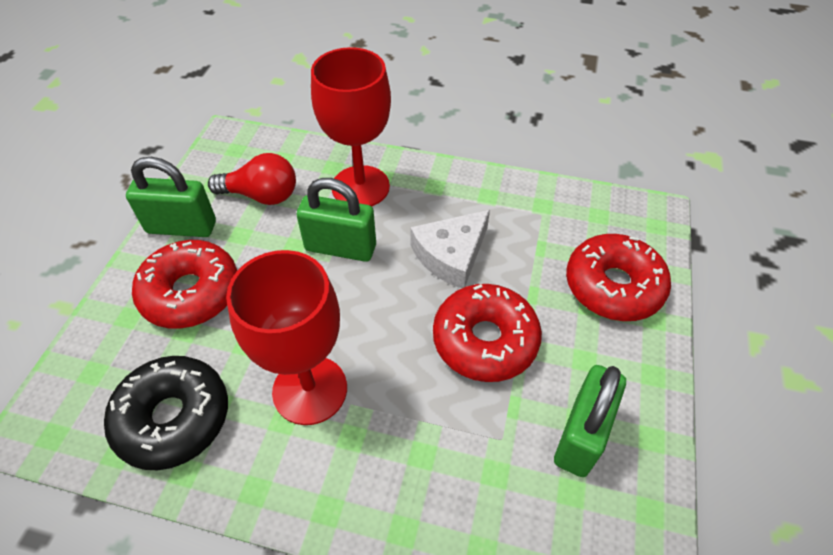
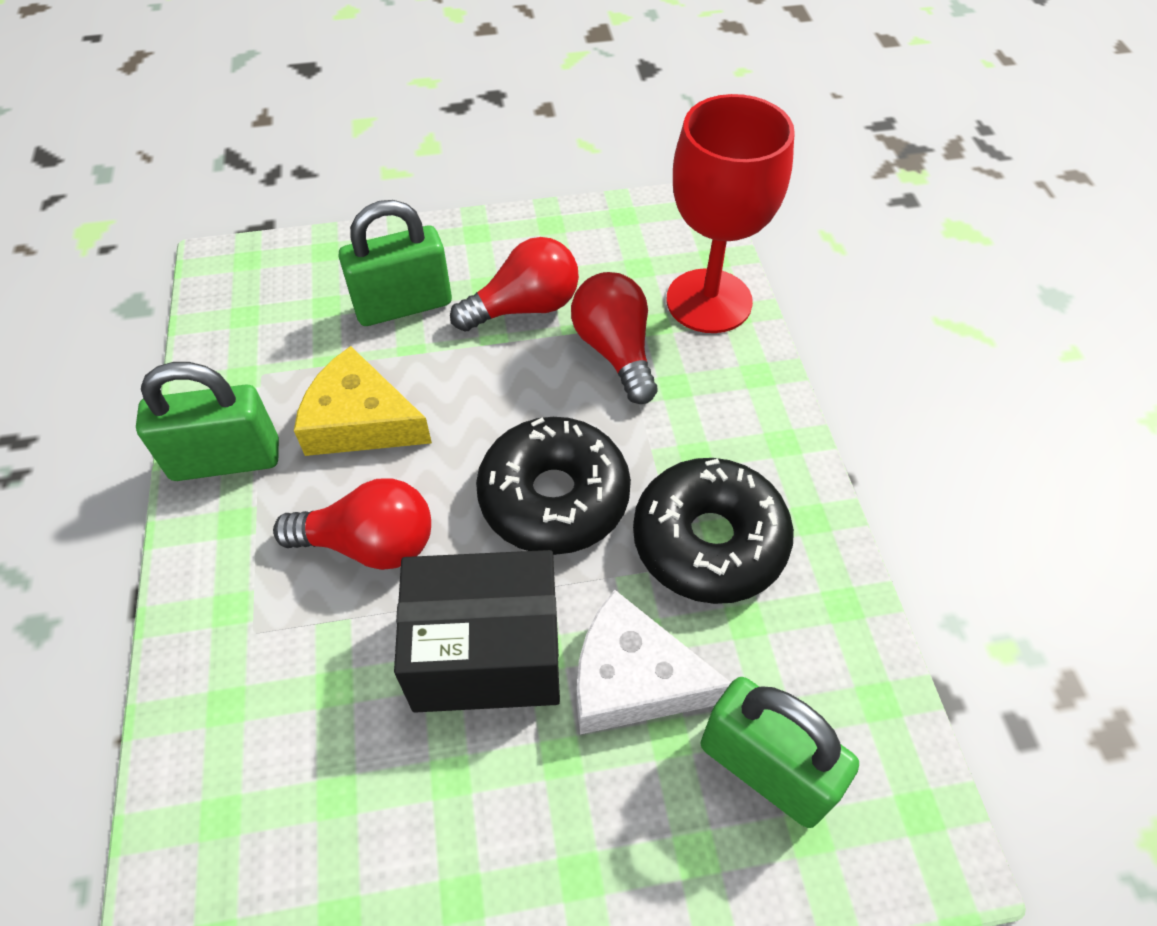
black box: none = 0 -> [394,550,560,713] = 1
black donut: [104,356,228,470] = 1 -> [476,417,631,555] [633,458,794,604] = 2
red donut: [132,240,237,329] [433,284,542,382] [566,234,671,321] = 3 -> none = 0
red goblet: [226,250,347,425] [311,47,391,206] = 2 -> [667,94,795,333] = 1
red light bulb: [208,153,296,205] = 1 -> [273,478,431,570] [450,237,579,332] [571,272,657,404] = 3
yellow cheese: none = 0 -> [294,346,432,456] = 1

